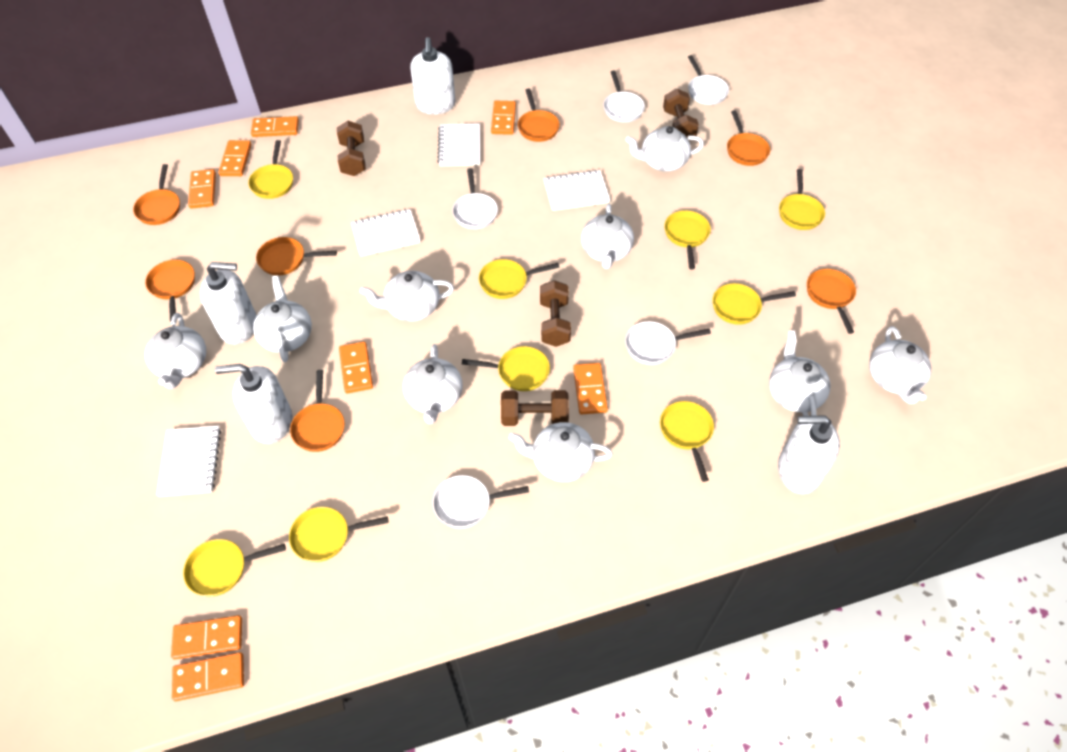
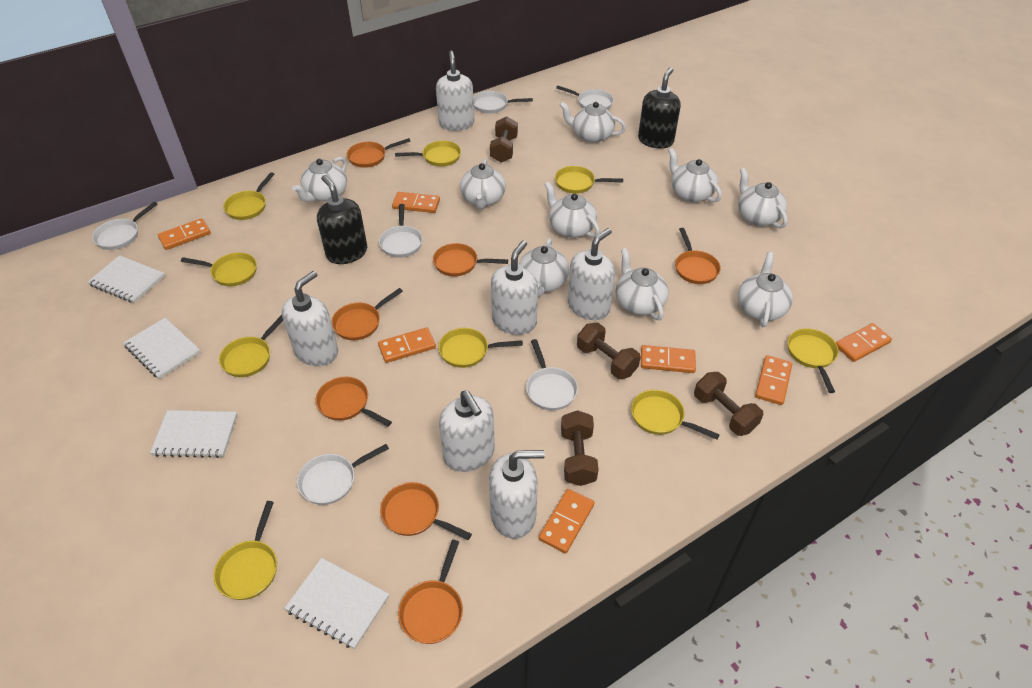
black soap dispenser: none = 0 -> [317,175,367,264] [638,67,681,148] = 2
orange domino: [171,615,242,660] [172,652,244,701] [188,169,216,209] [218,140,252,176] [251,116,299,137] [339,342,373,394] [491,101,516,135] [573,363,608,414] = 8 -> [158,218,211,250] [378,327,436,363] [392,192,440,213] [539,489,594,554] [641,345,696,373] [755,355,792,405] [836,323,892,362] = 7
white pan: [433,475,529,528] [452,168,498,229] [603,71,645,122] [625,321,711,365] [688,55,729,105] = 5 -> [92,202,158,250] [297,444,389,505] [379,204,423,258] [473,91,533,114] [526,339,578,410] [556,86,614,110] = 6
white soap dispenser: [200,262,257,344] [215,364,292,444] [410,37,455,114] [778,415,840,494] = 4 -> [282,271,338,366] [436,51,474,131] [439,391,495,472] [489,450,545,539] [491,241,538,335] [568,228,615,320] = 6

